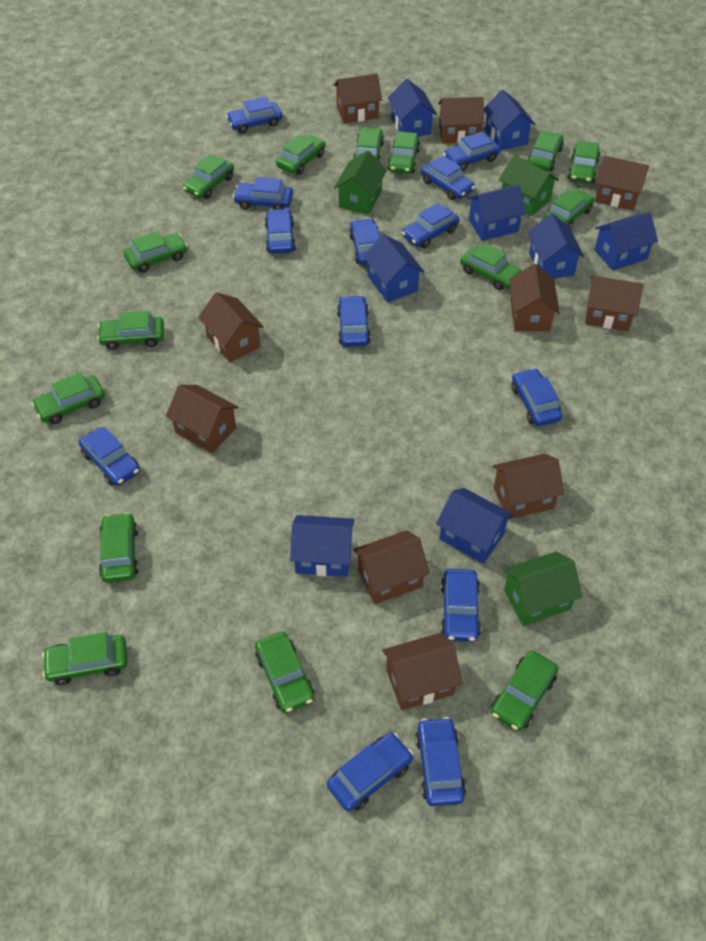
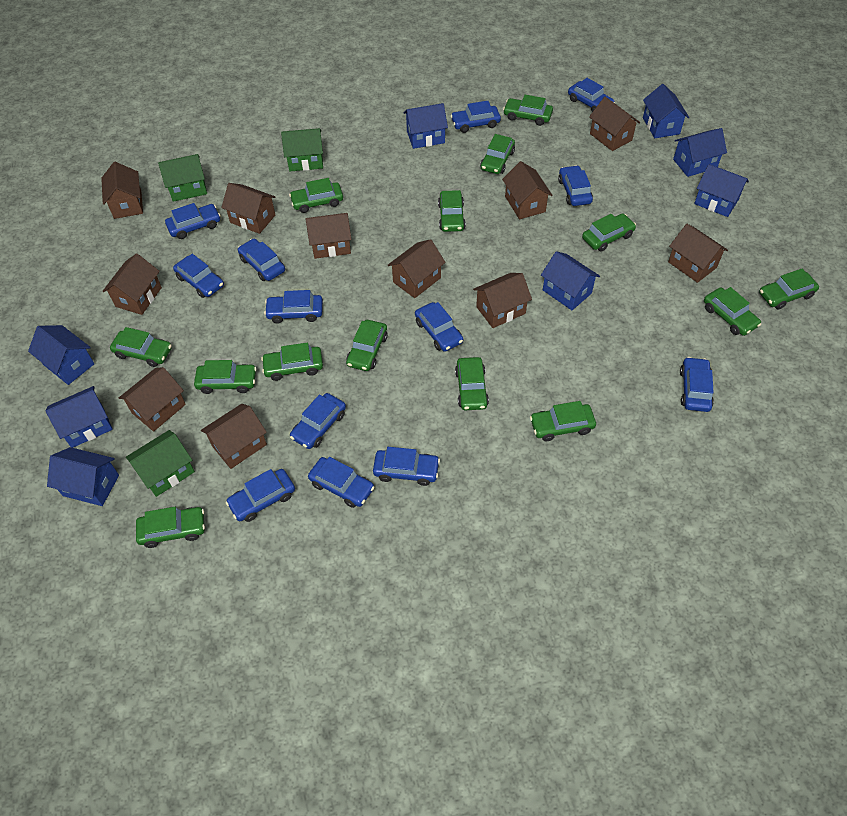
brown house: [166,385,239,453] [198,292,264,362] [334,74,382,124] [353,530,430,604] [382,633,463,710] [438,97,484,143] [493,454,564,519] [509,264,560,331] [585,276,644,331] [595,156,649,211] = 10 -> [101,162,143,219] [103,253,162,315] [119,367,186,431] [201,404,267,469] [221,183,275,234] [306,213,352,259] [388,239,446,298] [473,273,532,328] [502,161,553,219] [589,97,640,151] [668,224,728,283] = 11
green car: [31,372,105,424] [42,632,128,685] [97,311,164,350] [99,512,139,583] [124,231,187,273] [183,154,234,199] [255,632,314,713] [276,134,326,175] [353,127,384,163] [387,131,420,174] [460,243,522,290] [491,650,559,731] [527,131,564,171] [544,188,595,229] [567,140,600,184] = 15 -> [110,327,172,367] [136,507,205,548] [194,360,257,394] [261,343,323,381] [289,178,343,213] [346,320,388,371] [438,190,466,232] [455,357,489,410] [480,134,515,174] [503,95,553,126] [530,401,596,441] [582,213,636,252] [704,287,761,336] [759,269,819,310] = 14

